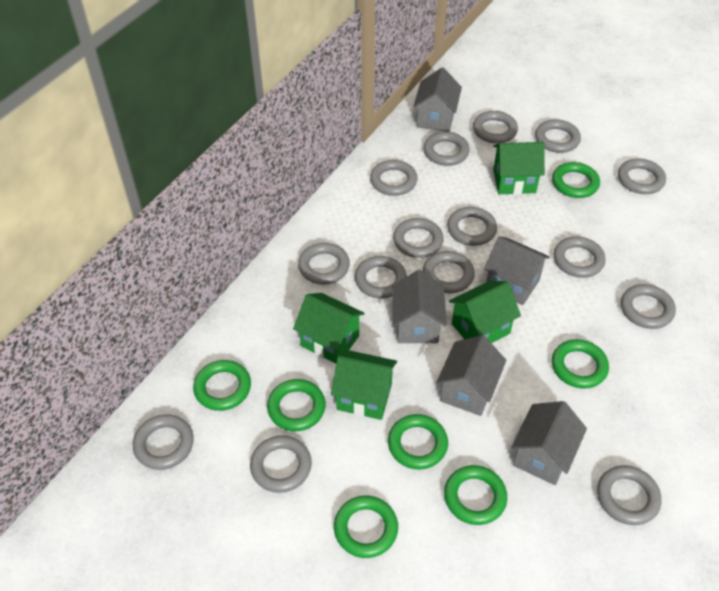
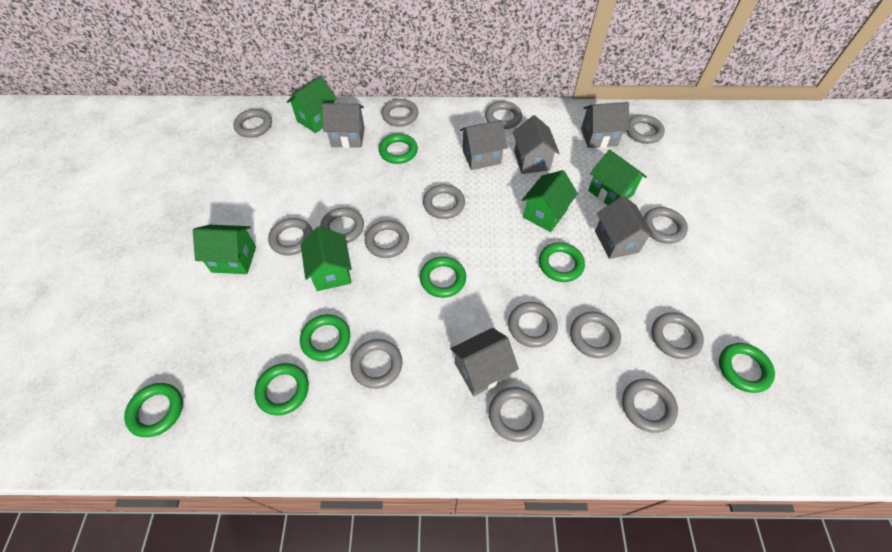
green house: [293,293,365,363] [331,350,397,420] [449,281,521,343] [493,142,545,195] = 4 -> [193,225,256,274] [287,77,337,133] [301,226,352,291] [522,170,578,232] [588,149,647,206] = 5
grey house: [392,270,447,343] [413,68,462,132] [436,335,507,416] [484,236,550,305] [511,401,587,485] = 5 -> [322,103,365,148] [450,328,519,396] [460,120,507,170] [513,115,559,174] [581,102,629,148] [595,196,655,259] = 6

